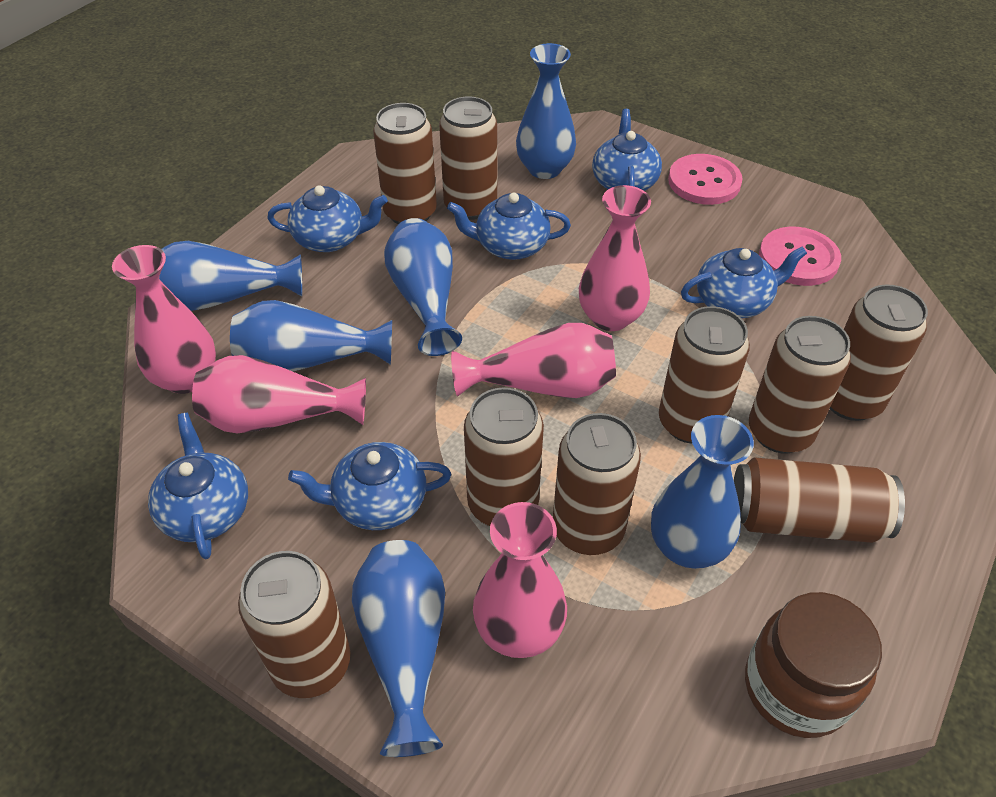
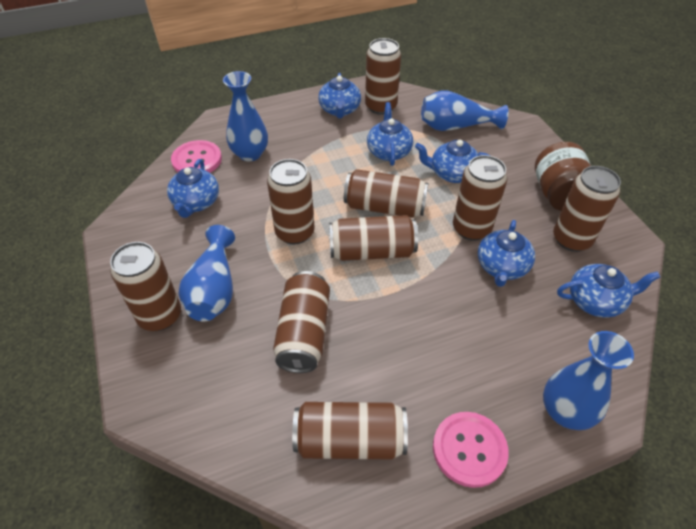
blue vase: [159,241,302,311] [230,300,392,371] [352,540,445,757] [384,218,462,356] [516,43,576,179] [651,415,754,569] = 6 -> [179,225,235,321] [223,71,268,161] [421,90,508,131] [543,331,634,430] = 4
pink vase: [112,245,216,394] [192,355,366,433] [451,323,616,398] [473,502,567,658] [579,185,651,331] = 5 -> none = 0

